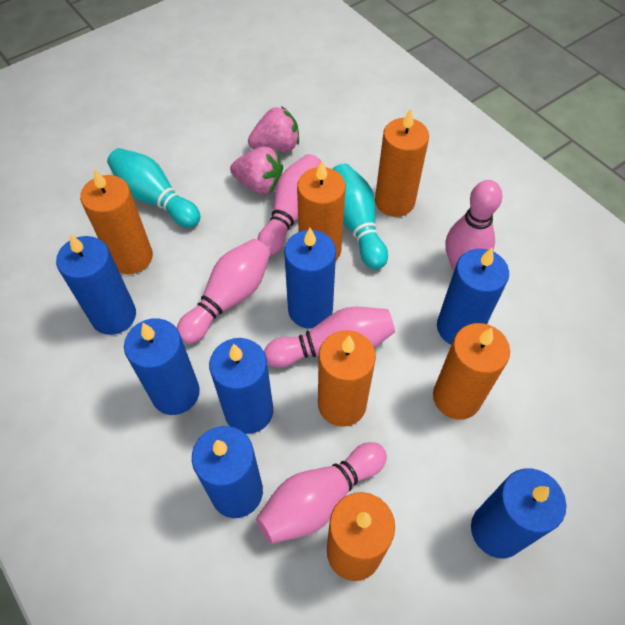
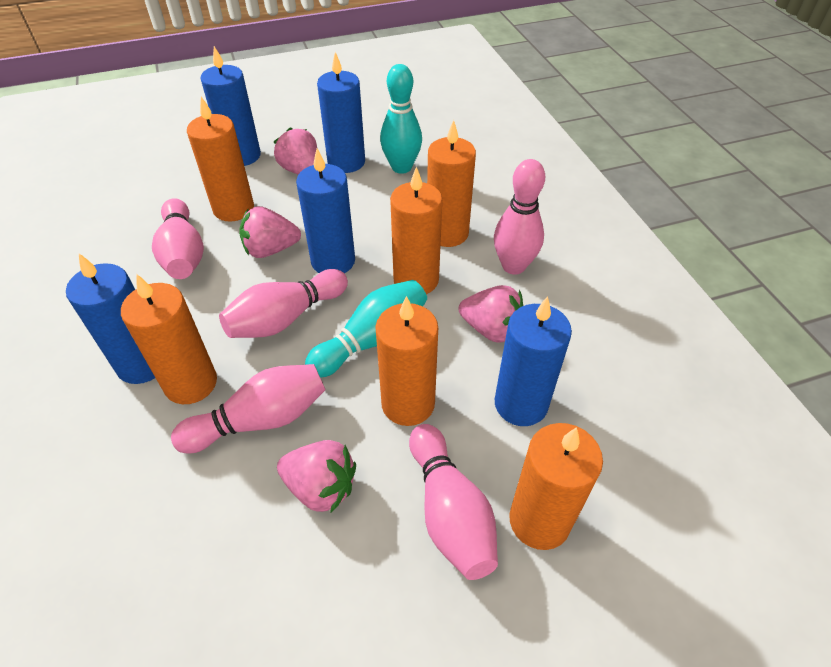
blue candle: [56,234,136,335] [124,318,200,415] [192,426,263,518] [209,338,273,434] [284,228,336,329] [437,248,509,345] [471,468,566,558] = 7 -> [66,254,155,384] [200,46,261,166] [296,148,355,273] [317,52,365,173] [495,296,572,426] = 5
pink strawberry: [230,147,283,194] [248,106,299,152] = 2 -> [239,206,301,258] [274,127,317,175] [277,440,356,513] [459,285,523,343] = 4

